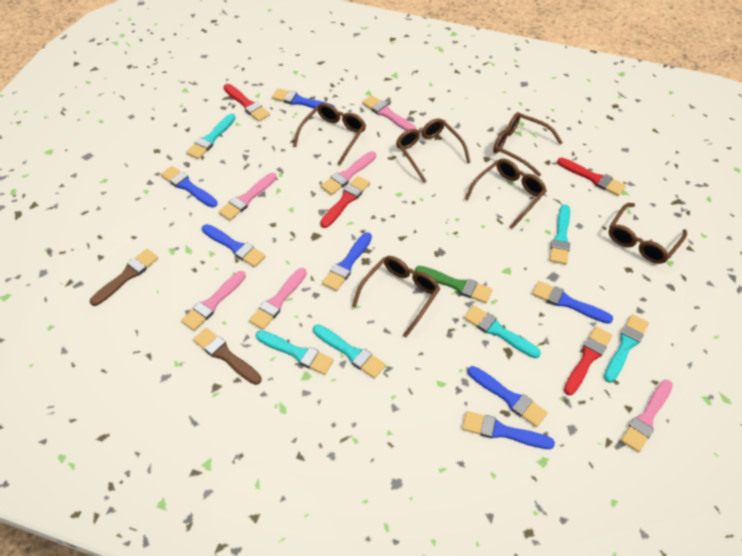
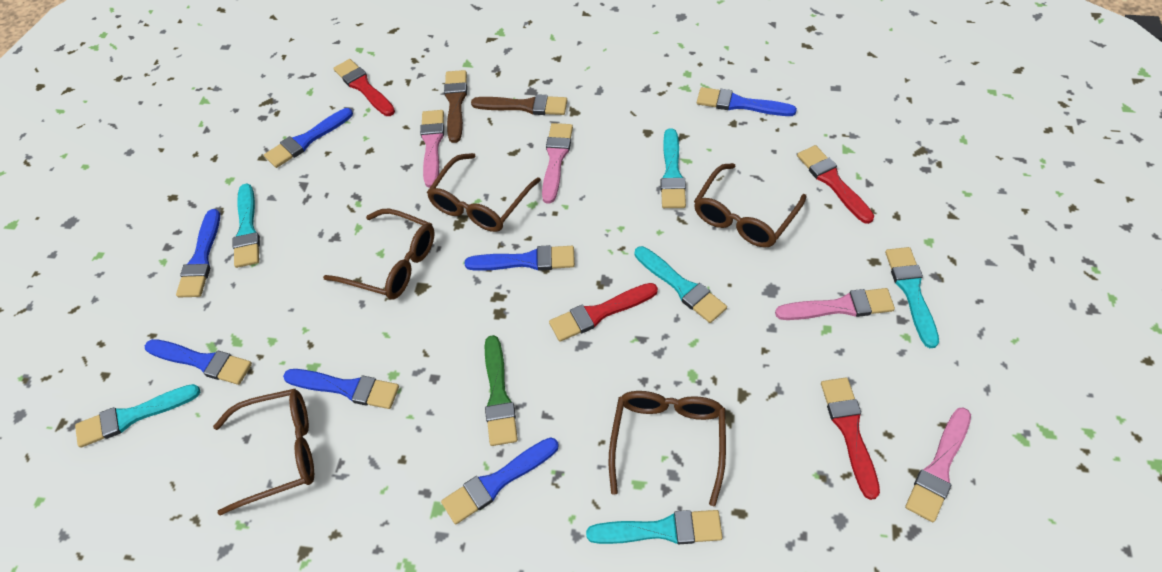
brown glasses: [293,103,366,165] [352,256,440,338] [396,118,471,183] [465,158,547,229] [493,112,563,176] [608,203,687,264] = 6 -> [213,389,314,515] [323,209,435,300] [427,153,541,232] [609,391,726,506] [694,163,806,247] = 5
pink brush: [181,271,246,331] [218,173,277,221] [249,268,307,330] [321,151,376,195] [362,95,416,131] [621,380,673,452] = 6 -> [420,110,444,188] [542,123,573,204] [775,288,895,320] [905,407,971,522] = 4

